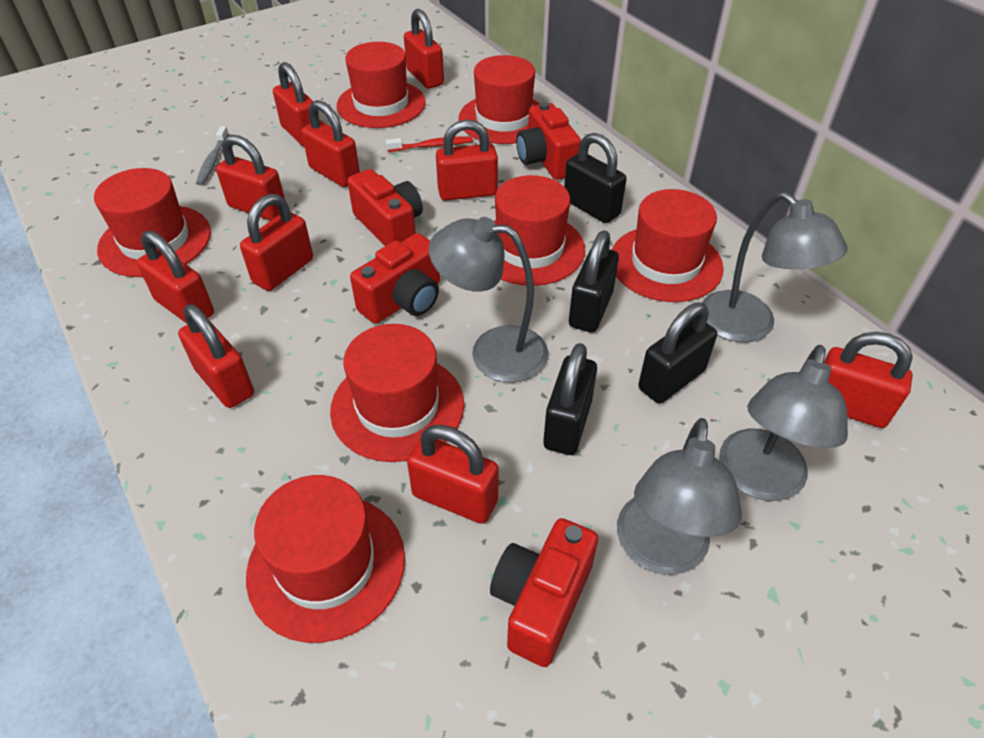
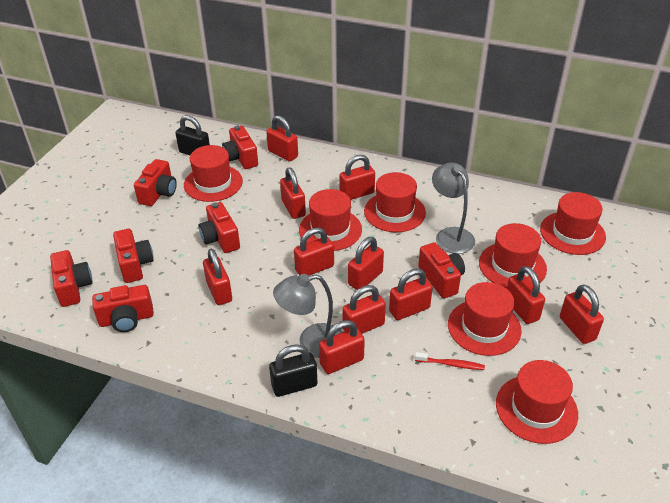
black padlock: [543,343,597,455] [564,133,627,223] [569,230,619,332] [638,303,717,404] = 4 -> [176,115,210,155] [269,344,318,397] = 2
grey lamp: [429,217,548,383] [617,418,742,575] [702,192,848,342] [719,345,848,501] = 4 -> [273,274,342,358] [432,163,475,254] = 2
grey toothbrush: [196,126,229,185] = 1 -> none = 0
red camera: [347,169,423,246] [350,233,440,324] [490,518,598,667] [516,102,581,180] = 4 -> [50,250,92,307] [92,285,154,332] [113,229,154,283] [134,159,177,206] [199,202,240,253] [222,126,258,169] [418,242,465,299] = 7
red padlock: [137,230,214,324] [178,304,254,408] [216,135,285,221] [240,194,313,291] [273,62,314,147] [301,100,360,187] [404,9,444,89] [407,425,499,524] [436,119,498,201] [824,332,913,428] = 10 -> [203,249,232,305] [266,115,298,162] [280,167,306,219] [294,227,334,276] [319,320,365,374] [339,155,375,200] [342,285,386,334] [348,237,384,290] [389,268,433,320] [507,266,545,324] [560,284,604,344] = 11

